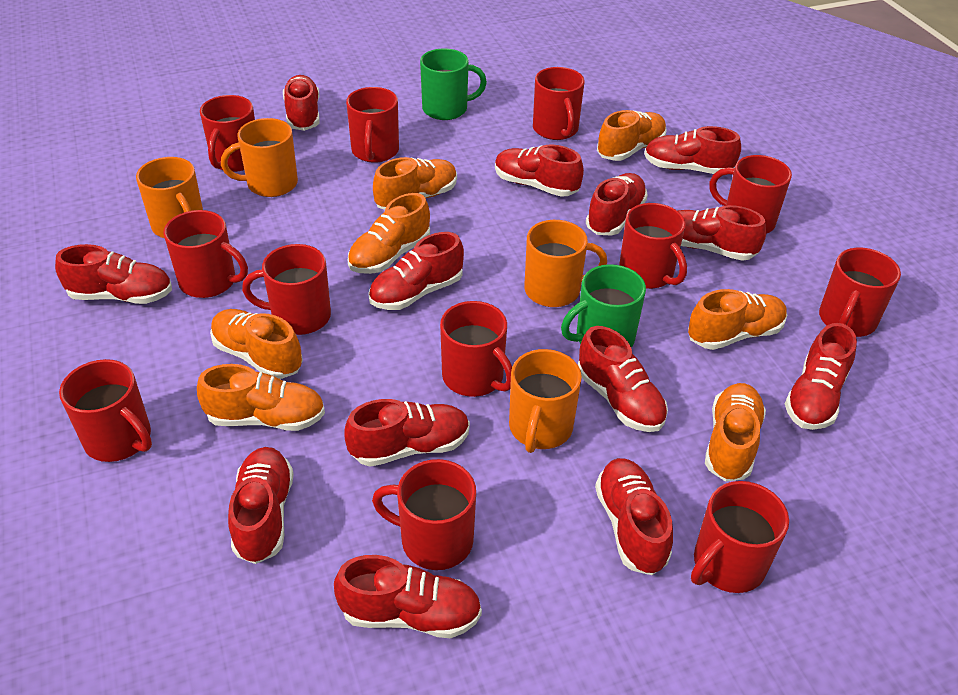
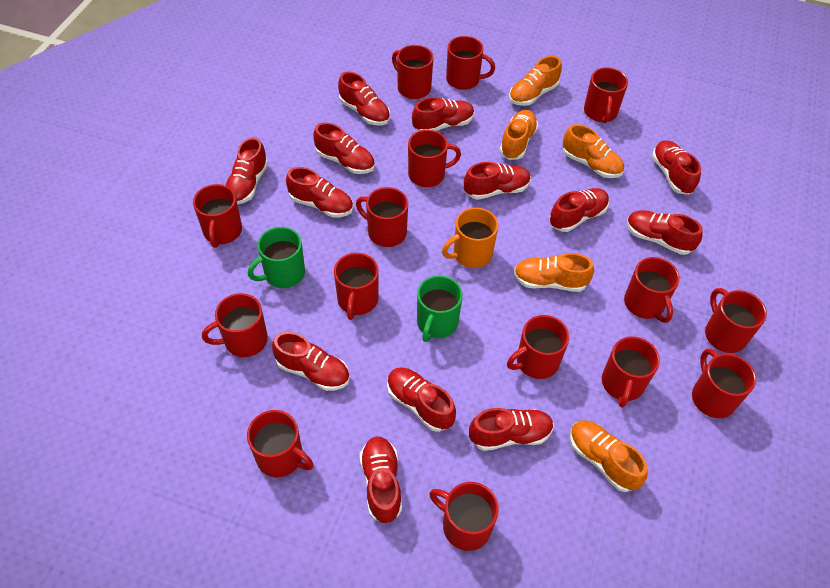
orange mug: [136,157,203,238] [221,118,298,197] [509,349,582,453] [524,220,607,307] = 4 -> [442,207,498,268] = 1
orange shoe: [197,364,325,431] [210,309,303,379] [348,193,430,274] [373,157,457,210] [597,110,667,161] [688,289,787,350] [705,383,766,482] = 7 -> [500,110,538,160] [509,56,562,106] [514,253,594,292] [563,124,624,178] [570,420,648,492] = 5
red mug: [59,359,152,462] [163,210,248,298] [200,95,255,172] [242,244,331,335] [346,87,399,163] [372,459,476,570] [440,301,512,397] [533,67,584,140] [619,203,687,289] [691,481,789,593] [710,155,792,234] [819,248,901,337] = 12 -> [193,184,242,248] [202,293,268,357] [247,410,314,477] [334,253,379,320] [356,187,408,247] [392,45,433,99] [408,130,461,187] [429,482,499,551] [446,36,495,90] [507,315,569,379] [584,67,628,123] [602,336,660,408] [624,257,680,323] [692,349,756,418] [705,288,767,353] = 15

